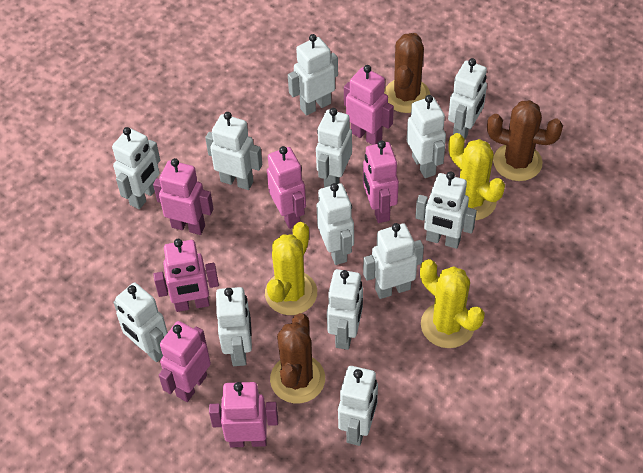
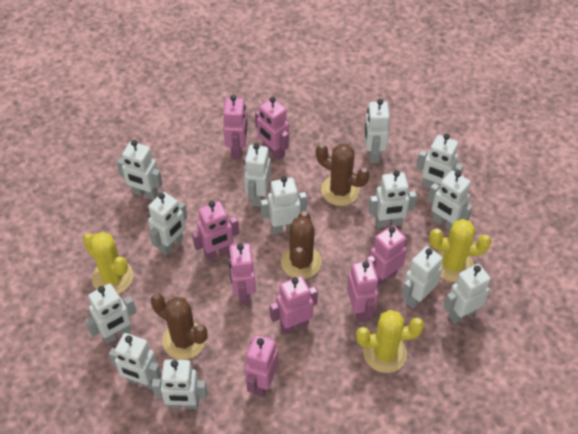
pink robot: [153,158,214,235] [153,239,219,312] [159,321,211,402] [209,382,278,448] [267,146,306,229] [344,65,394,145] [363,140,399,223] = 7 -> [192,201,239,260] [223,95,247,159] [228,243,256,305] [245,335,278,397] [255,97,289,160] [270,276,318,334] [347,260,379,322] [366,225,407,287] = 8

